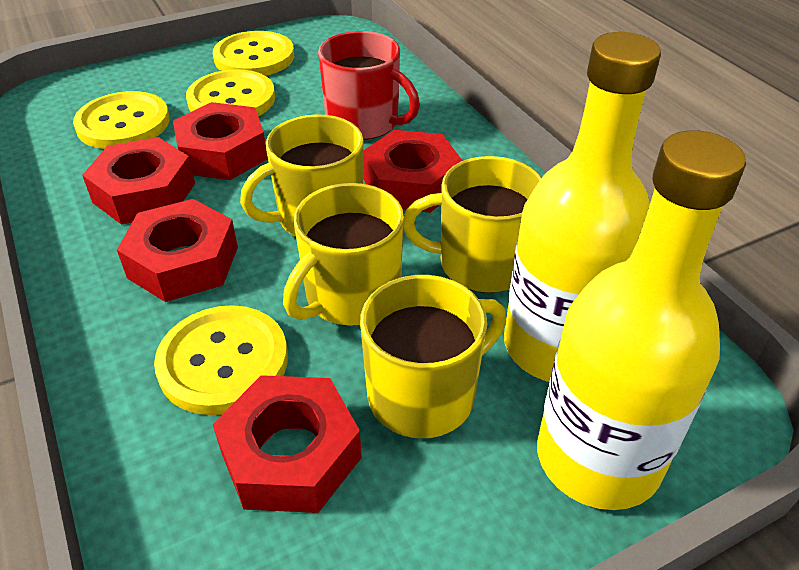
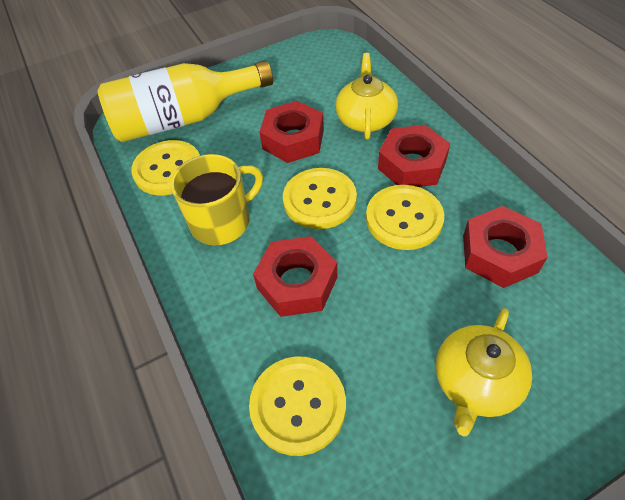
red mug: [318,31,420,140] = 1 -> none = 0
red nut: [82,137,195,225] [117,199,238,302] [173,102,268,180] [213,375,362,513] [363,130,463,213] = 5 -> [253,236,337,317] [259,101,324,163] [378,125,450,187] [463,206,548,288] = 4
yellow bottle: [504,32,661,382] [537,130,746,510] = 2 -> [98,61,273,142] = 1
yellow mug: [240,114,364,237] [283,183,404,326] [360,275,506,438] [403,156,542,293] = 4 -> [171,154,263,246] = 1
yellow teapot: none = 0 -> [335,53,398,140] [436,308,532,436] = 2

